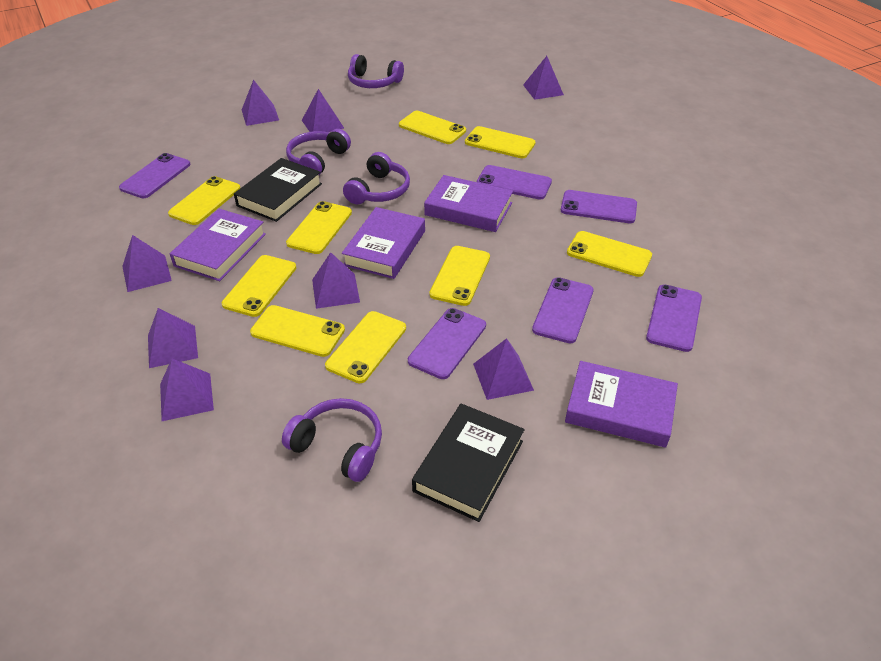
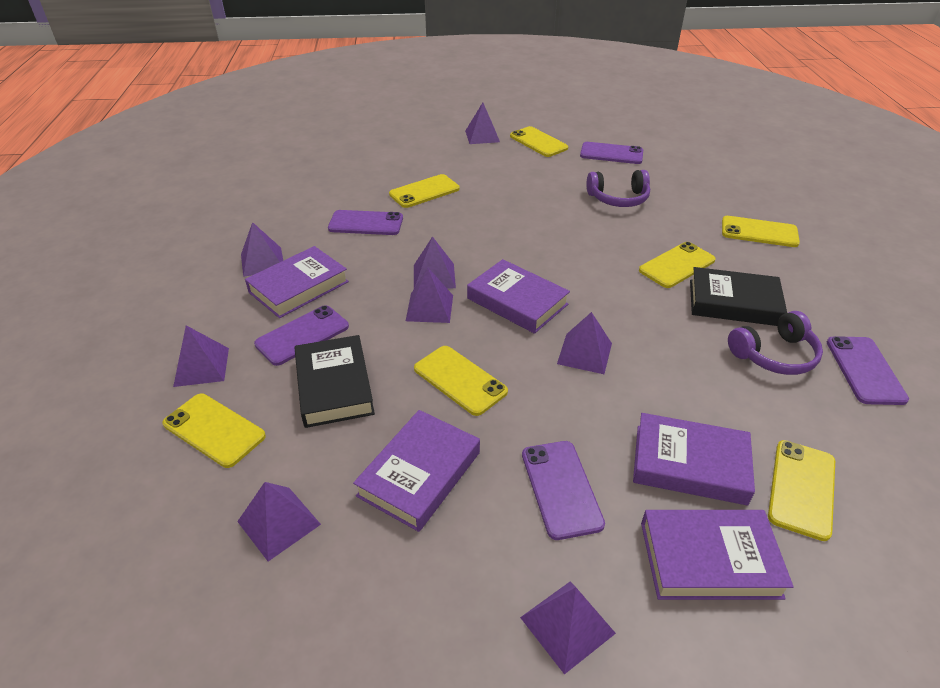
purple book: [170,209,266,281] [342,207,425,279] [424,175,513,232] [565,361,678,448] = 4 -> [245,246,349,318] [353,410,480,532] [467,259,570,334] [633,413,755,505] [641,510,794,600] = 5
purple headphones: [282,398,382,482] [286,129,351,176] [343,152,410,205] [348,54,404,88] = 4 -> [587,170,650,207] [728,311,823,375] = 2
purple phone: [119,153,190,198] [408,308,486,379] [477,165,552,200] [532,277,594,343] [561,190,637,223] [646,285,702,352] = 6 -> [254,305,349,366] [328,210,403,235] [522,441,605,540] [580,142,643,164] [827,336,909,405] = 5
yellow phone: [168,176,240,225] [222,255,296,317] [250,305,345,357] [286,201,352,254] [325,311,406,383] [399,111,466,144] [429,246,490,306] [465,126,536,158] [567,231,652,277] = 9 -> [162,394,266,468] [389,174,460,208] [414,346,508,416] [510,126,568,157] [639,242,716,288] [722,216,800,247] [768,440,835,541] = 7

